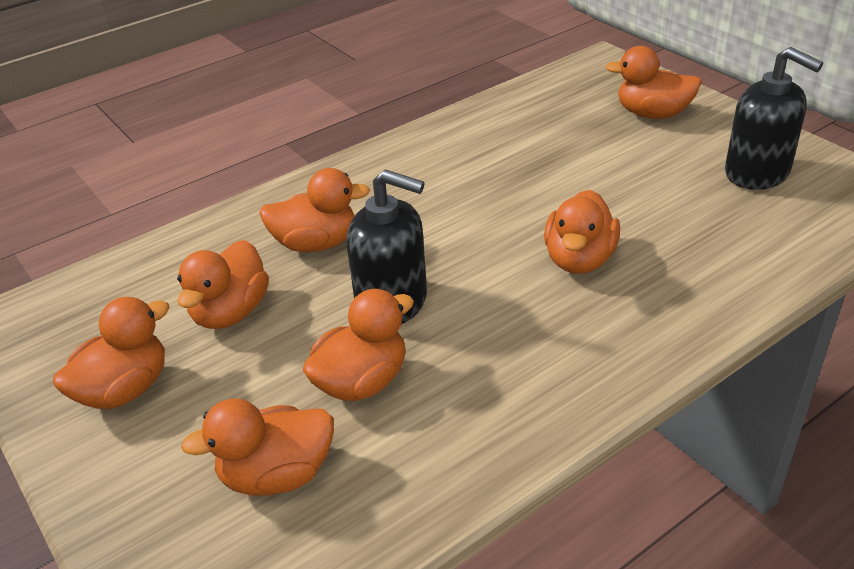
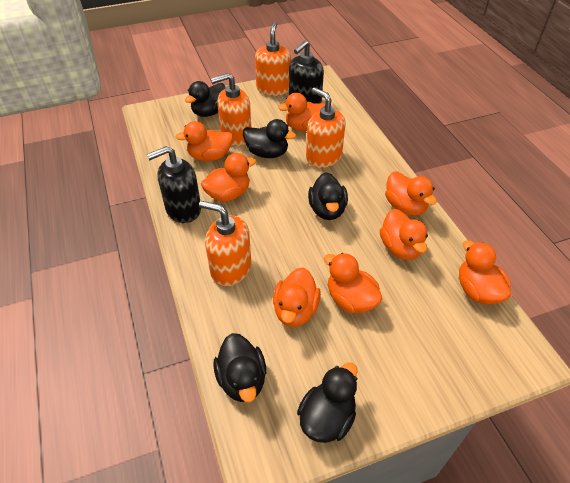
black duck: none = 0 -> [185,81,226,117] [213,333,266,402] [243,119,296,158] [297,362,358,443] [308,172,348,220] = 5
orange duck: [53,297,169,409] [177,240,269,329] [181,398,334,495] [259,168,370,252] [303,289,414,401] [544,190,620,274] [605,46,702,119] = 7 -> [176,121,233,161] [201,153,256,202] [273,267,321,327] [278,93,325,131] [324,253,382,313] [380,209,428,260] [385,171,437,215] [459,240,511,304] = 8
orange soap dispenser: none = 0 -> [199,201,251,286] [211,73,252,146] [255,22,291,96] [306,88,346,168] = 4

